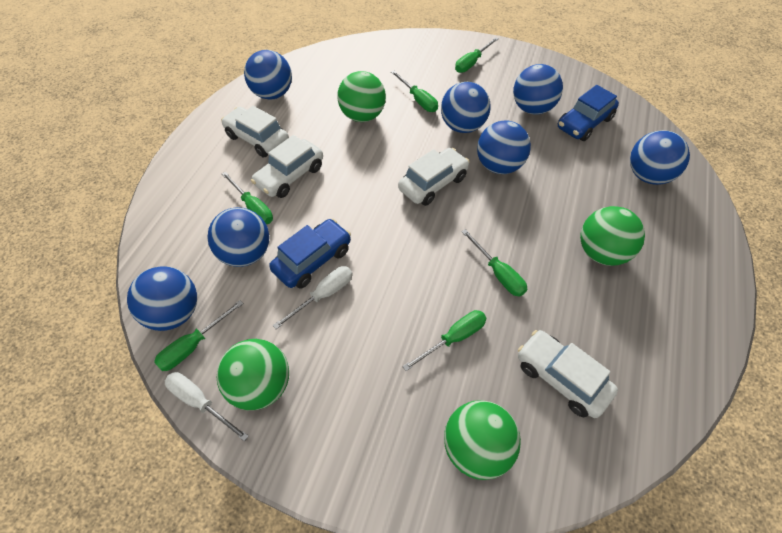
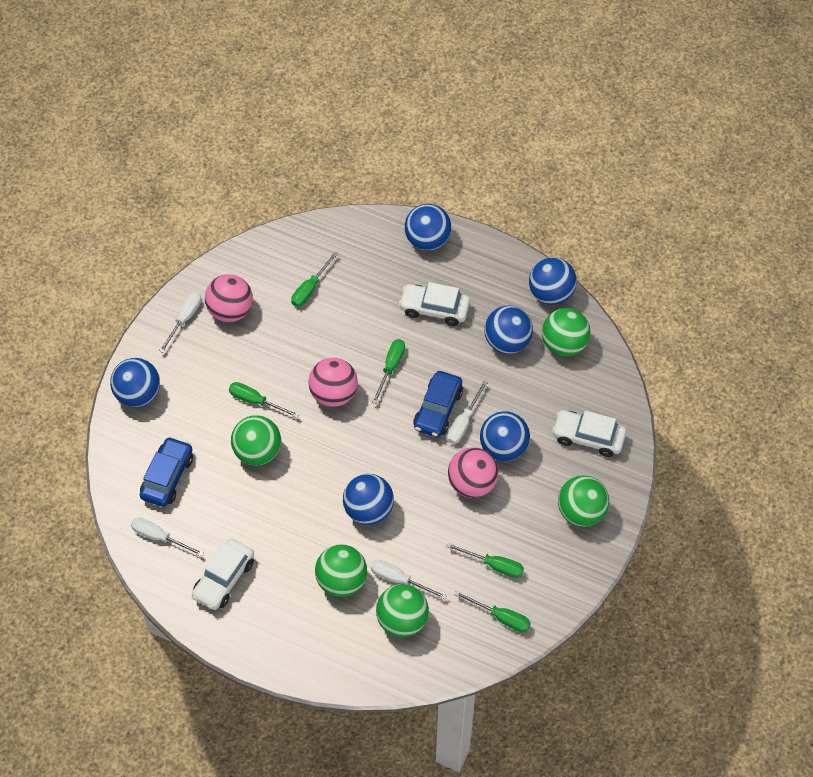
blue ball: [127,267,197,331] [208,207,270,267] [244,50,292,100] [441,82,491,133] [477,120,531,174] [513,64,563,115] [630,130,690,185] = 7 -> [110,358,160,407] [343,474,394,525] [405,204,451,251] [480,411,530,462] [484,305,533,354] [529,257,577,305] = 6
green ball: [217,339,289,410] [337,71,386,122] [444,400,521,480] [580,206,645,266] = 4 -> [231,415,281,466] [315,544,367,597] [376,584,429,637] [542,308,591,356] [558,475,609,527] = 5
green screwdriver: [154,300,244,371] [222,171,273,224] [391,70,438,112] [402,310,487,371] [455,37,498,73] [462,229,527,297] = 6 -> [229,382,300,418] [291,252,338,307] [372,339,405,404] [446,543,524,578] [454,591,531,632] = 5
pink ball: none = 0 -> [205,274,253,322] [308,358,358,407] [448,447,498,498] = 3
white car: [221,106,289,158] [251,135,323,198] [398,148,470,206] [518,330,618,418] = 4 -> [192,538,254,610] [399,282,470,326] [552,410,626,457] = 3
white screwdriver: [165,372,249,441] [273,266,353,329] = 2 -> [131,517,204,557] [159,292,201,353] [371,560,447,600] [447,381,488,444] = 4

